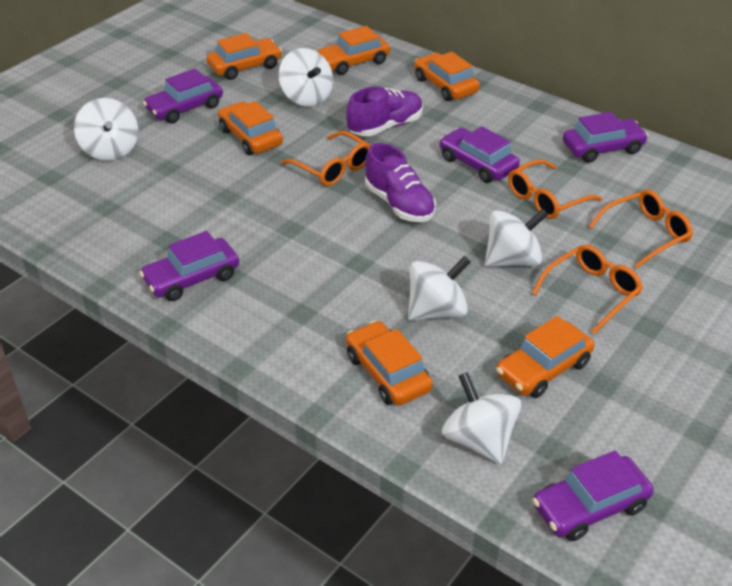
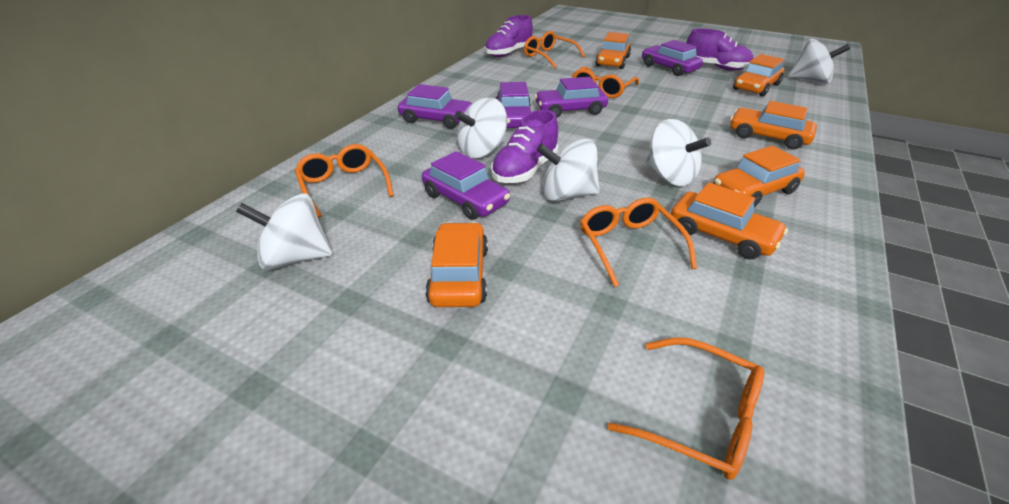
orange glasses: [281,131,371,186] [508,159,602,219] [532,245,643,334] [589,189,693,268] = 4 -> [295,144,394,218] [524,31,585,68] [572,66,639,98] [580,198,697,287] [608,337,764,480] = 5
purple shoe: [346,87,423,136] [365,143,436,222] = 2 -> [485,15,533,57] [491,110,558,183] [686,28,753,71] = 3

